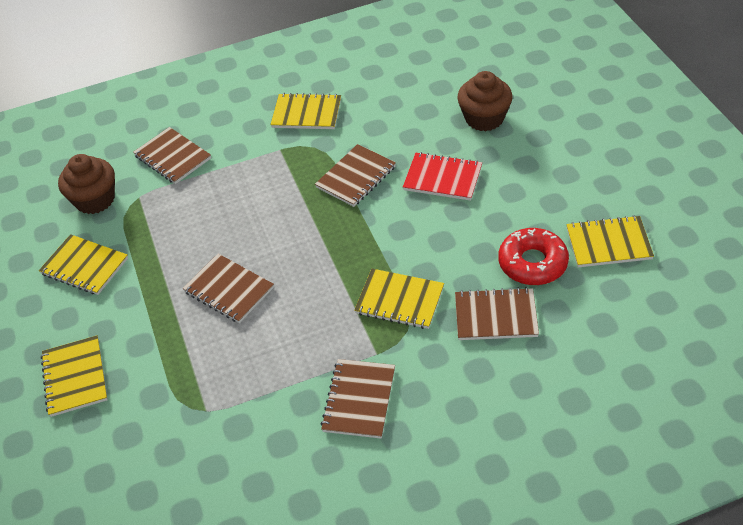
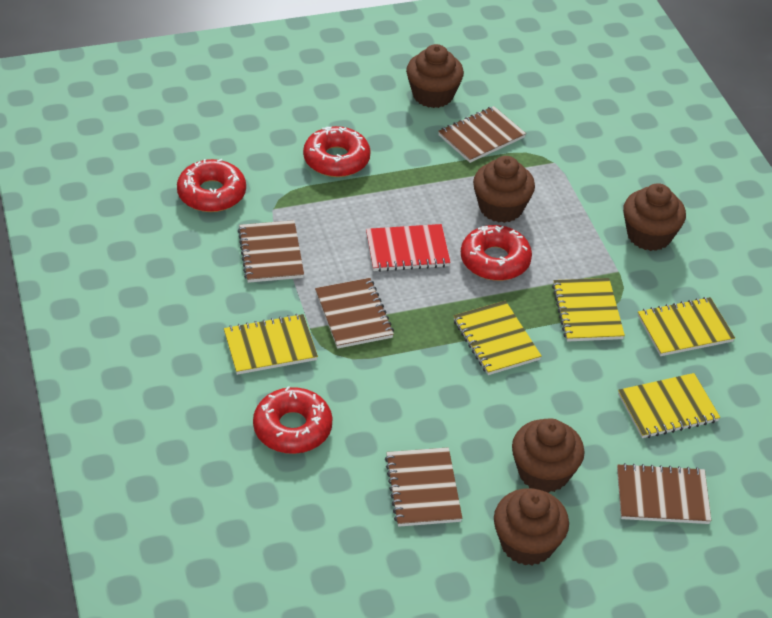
brown cupcake: [58,154,115,214] [457,71,513,131] = 2 -> [406,44,464,108] [473,156,535,223] [494,488,569,566] [512,418,585,493] [623,183,686,251] = 5
red donut: [498,228,569,285] = 1 -> [177,159,246,212] [253,386,333,454] [303,126,371,177] [461,225,532,281] = 4

